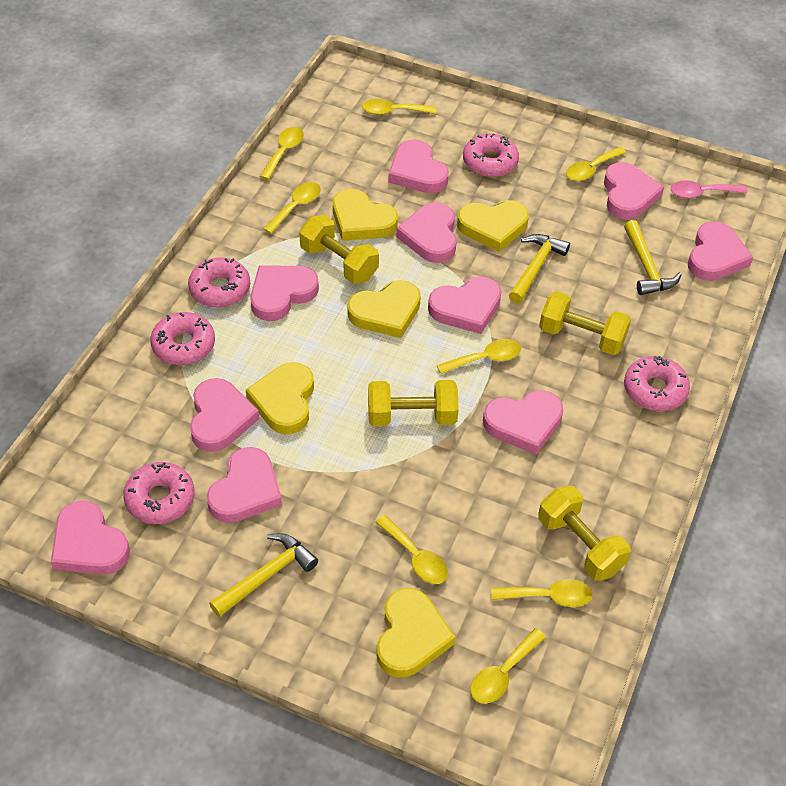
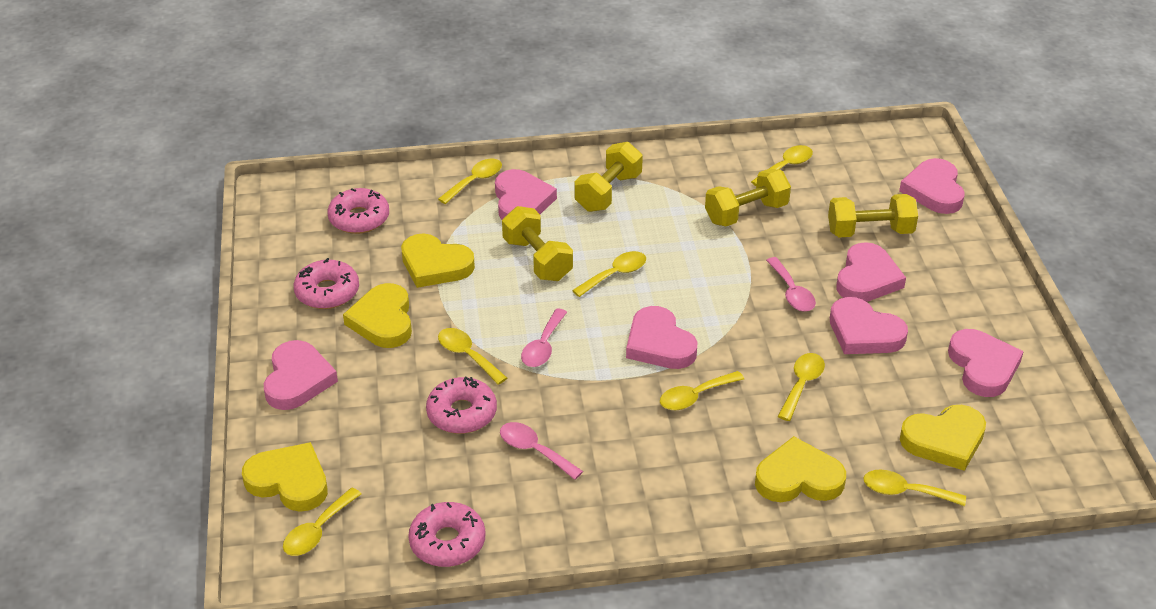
pink donut: [123,462,194,524] [150,312,215,365] [188,257,250,308] [463,133,519,177] [624,356,690,411] = 5 -> [294,258,359,309] [328,188,389,234] [408,502,485,567] [426,376,497,434] = 4
pink heart: [51,500,130,575] [190,378,260,452] [207,447,282,523] [250,265,319,321] [388,140,449,193] [396,202,457,263] [428,276,501,334] [483,390,563,454] [604,162,664,220] [688,221,753,281] = 10 -> [264,340,338,410] [495,169,557,220] [626,306,697,369] [830,297,908,354] [836,242,906,302] [899,158,965,214] [948,329,1024,397] = 7
pink spoon: [671,181,747,198] = 1 -> [500,422,583,480] [521,309,567,367] [766,257,816,312] = 3
yellow hammer: [209,533,318,617] [509,234,570,303] [624,220,681,295] = 3 -> none = 0

